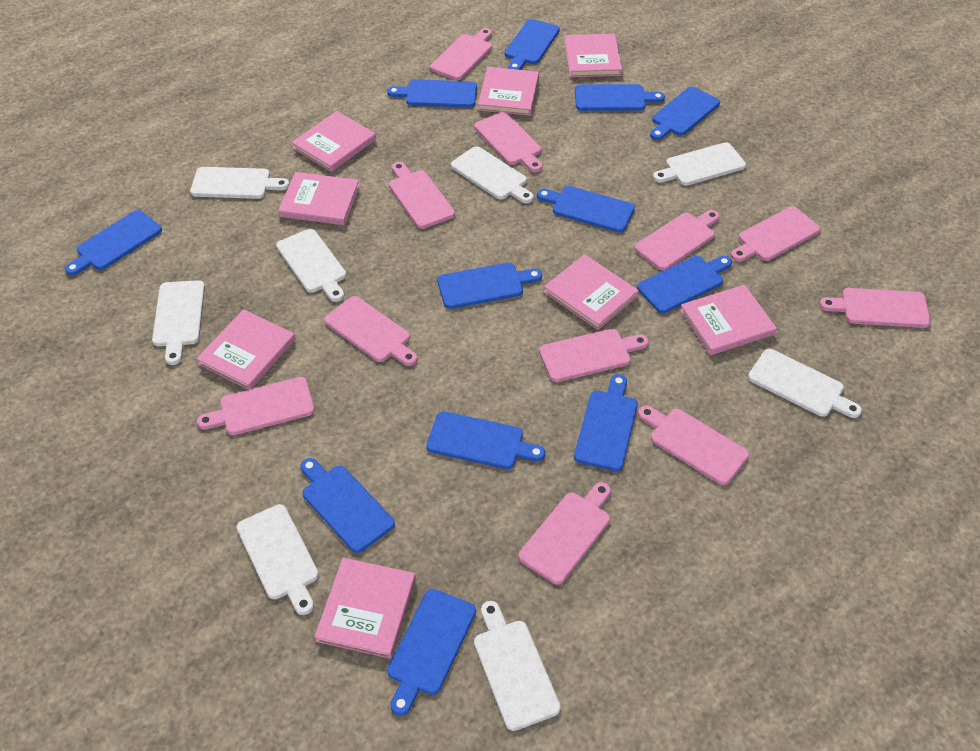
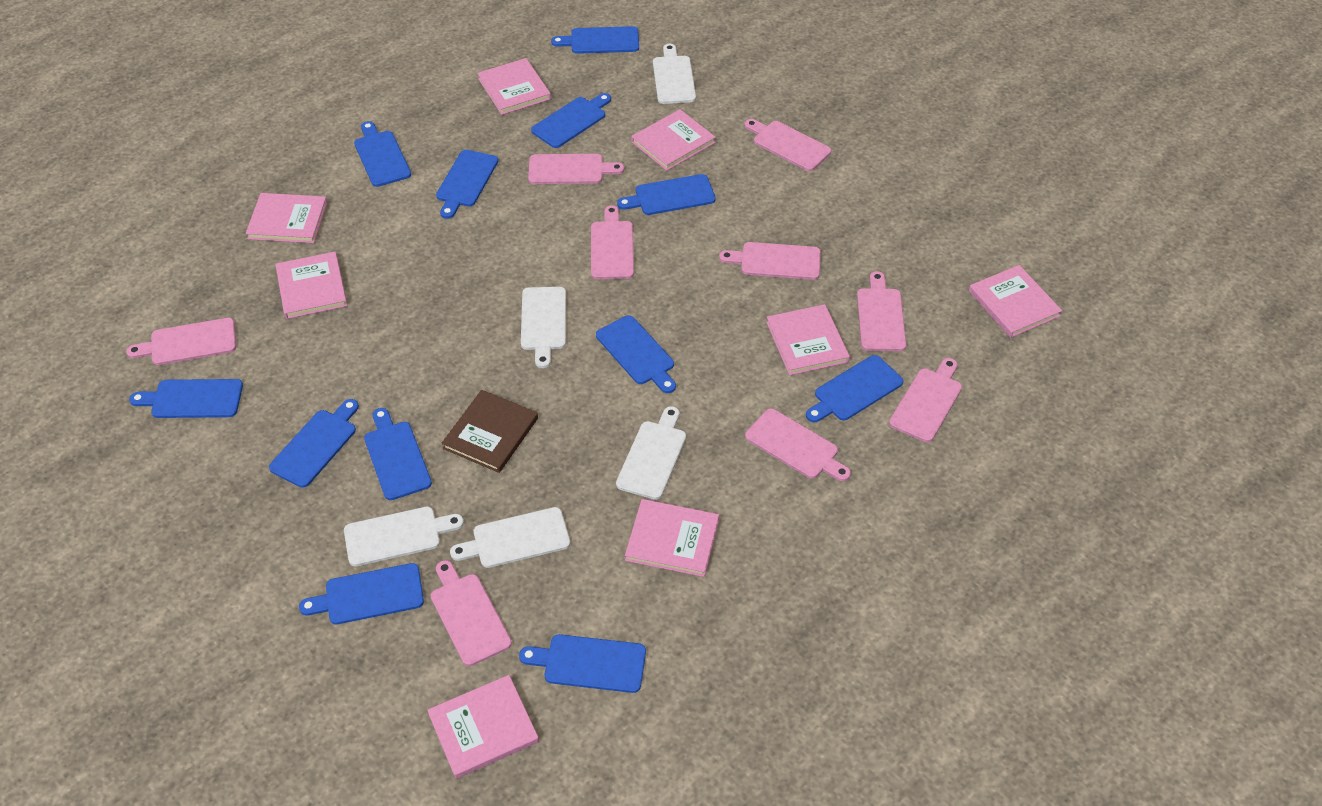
brown book: none = 0 -> [442,390,538,473] = 1
pink cutting board: [197,377,315,435] [324,296,418,366] [389,162,455,229] [430,28,492,80] [474,112,542,172] [519,482,611,585] [539,329,649,382] [635,210,720,271] [638,406,749,485] [731,206,820,262] [819,288,931,328] = 11 -> [126,318,236,365] [431,560,512,666] [528,154,624,184] [591,205,634,279] [719,242,821,280] [745,119,831,171] [745,408,851,481] [857,271,906,351] [889,358,962,442] = 9
white cutting board: [152,280,205,365] [190,167,290,199] [237,504,319,615] [276,229,346,302] [451,146,534,203] [474,601,561,731] [653,142,746,186] [748,349,862,418] = 8 -> [344,507,464,566] [450,507,570,568] [521,287,566,368] [616,406,686,500] [653,44,696,104] = 5

